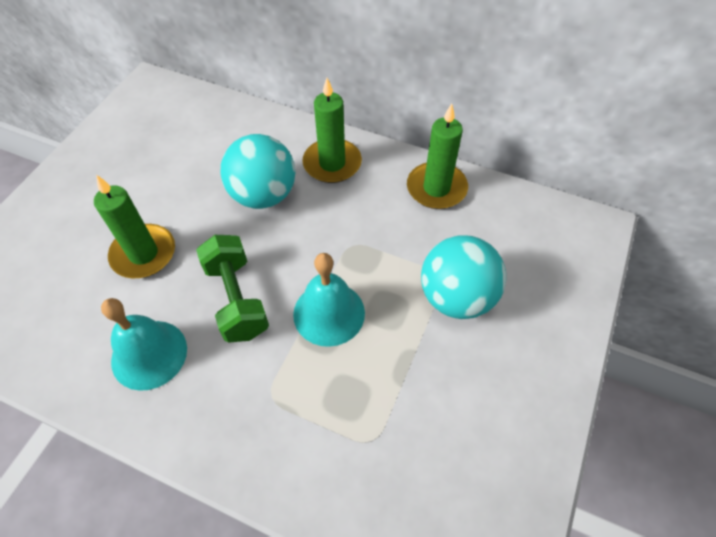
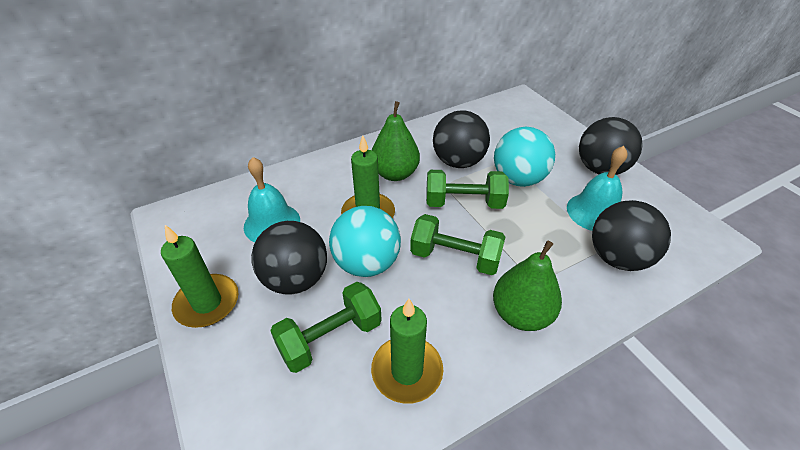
black ball: none = 0 -> [251,221,327,295] [433,110,490,168] [579,117,643,175] [592,200,671,271] = 4
green dumbbell: [196,235,269,343] = 1 -> [270,282,382,373] [410,214,505,275] [426,170,509,209] = 3
green pear: none = 0 -> [371,101,420,181] [493,241,562,331] = 2

